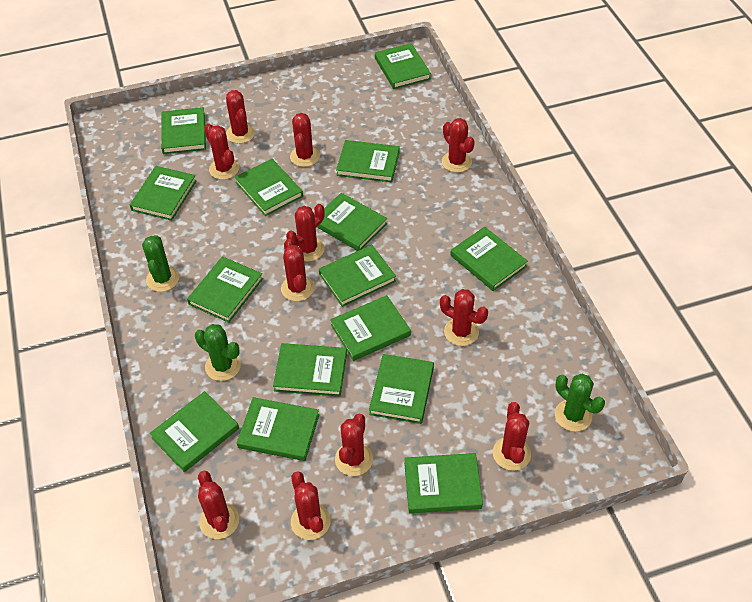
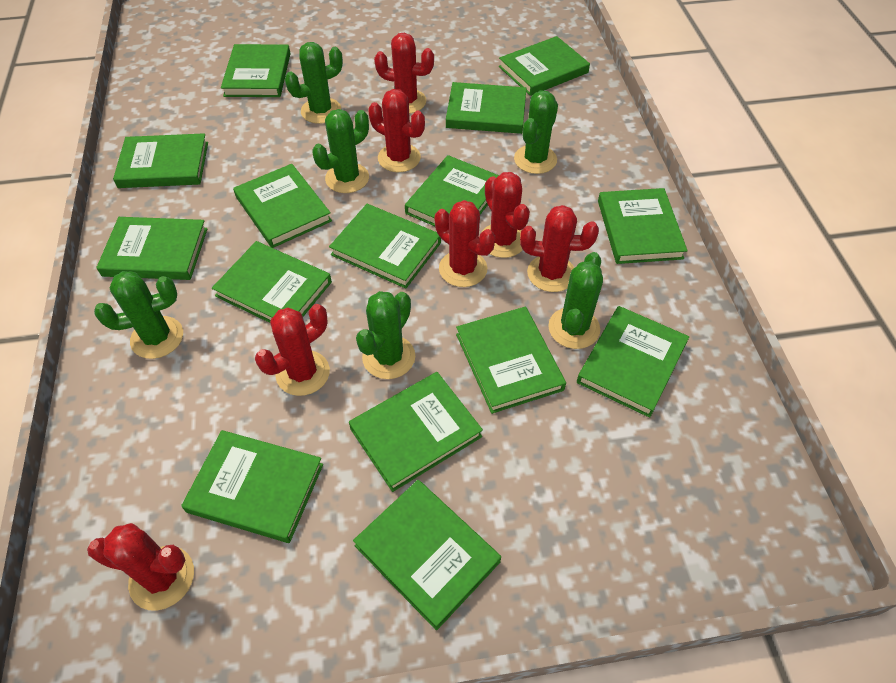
green cactus: [142,235,179,292] [195,324,241,381] [555,374,605,432] = 3 -> [94,271,183,359] [285,42,343,124] [312,109,369,193] [356,291,415,379] [514,90,558,174] [548,252,603,349] = 6
red cactus: [198,471,239,539] [204,124,239,180] [226,90,255,144] [281,239,314,301] [286,204,325,261] [290,113,320,167] [291,471,331,540] [335,414,373,476] [440,289,488,346] [442,118,475,173] [493,402,531,471] = 11 -> [87,523,194,611] [255,304,330,396] [368,89,425,172] [374,33,434,114] [435,200,495,287] [481,172,530,258] [520,205,599,292] = 7

